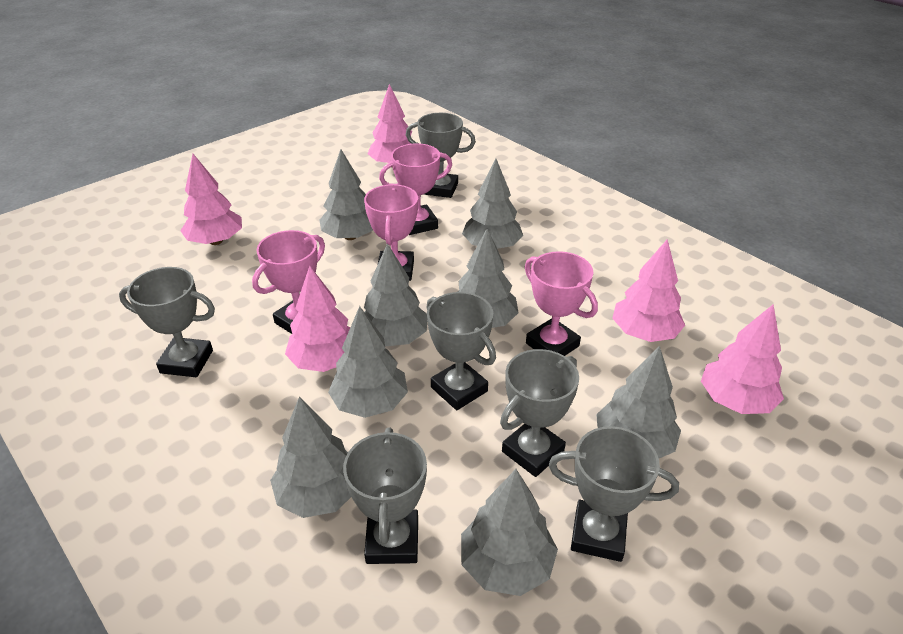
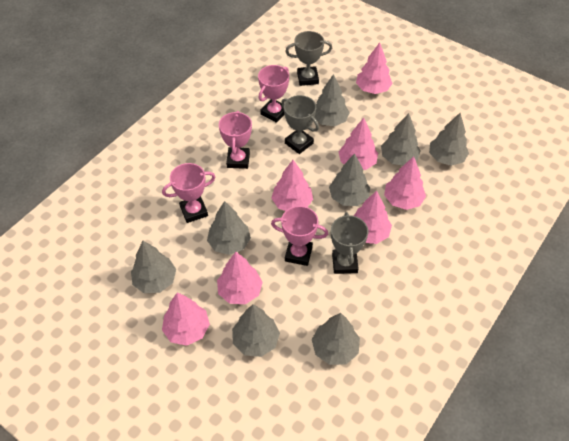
grey trophy: [119,267,215,377] [343,428,427,564] [406,113,476,198] [426,292,496,410] [500,349,579,477] [549,426,679,562] = 6 -> [281,95,319,154] [285,31,332,86] [331,212,368,274] = 3
pink tree: [180,154,242,245] [285,266,350,372] [368,84,412,163] [612,239,685,342] [701,304,784,414] = 5 -> [162,292,210,346] [217,252,263,304] [272,160,313,211] [339,118,378,170] [353,191,392,244] [356,42,393,94] [384,156,426,210] = 7

